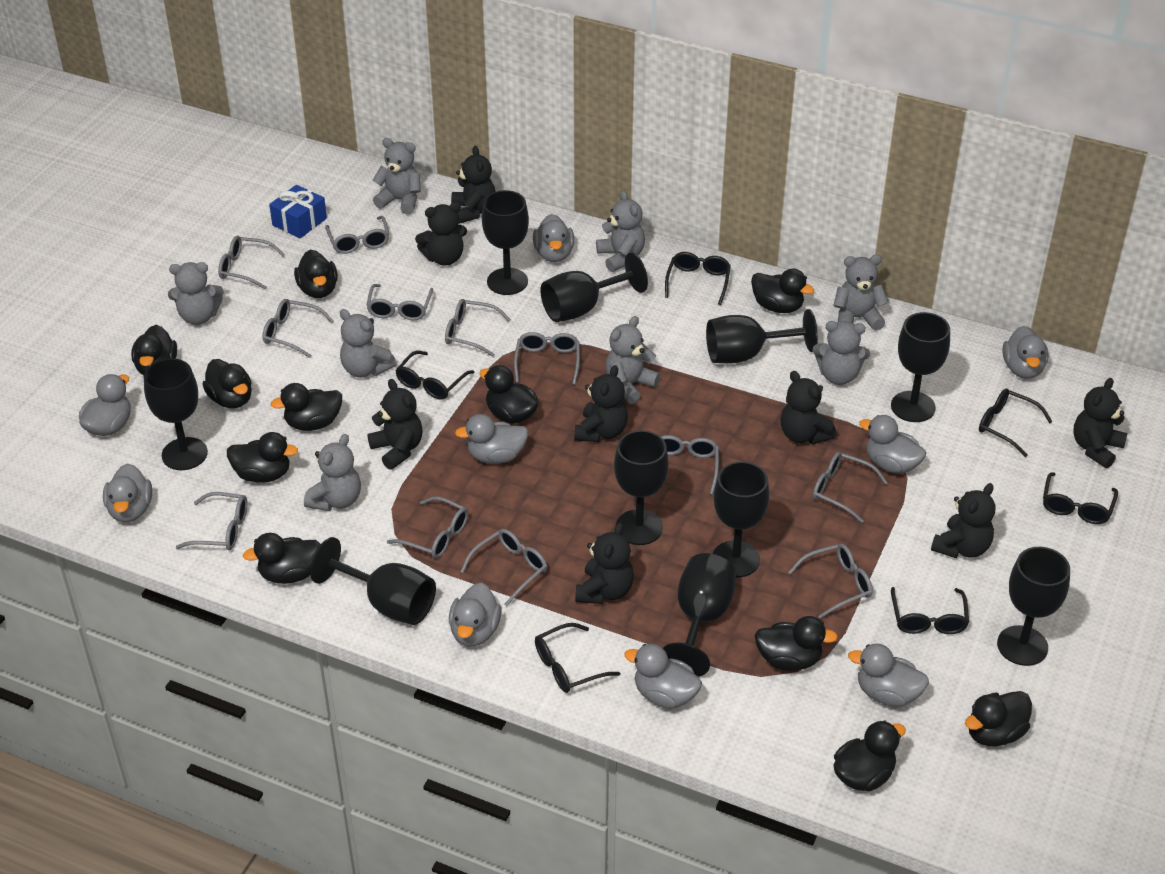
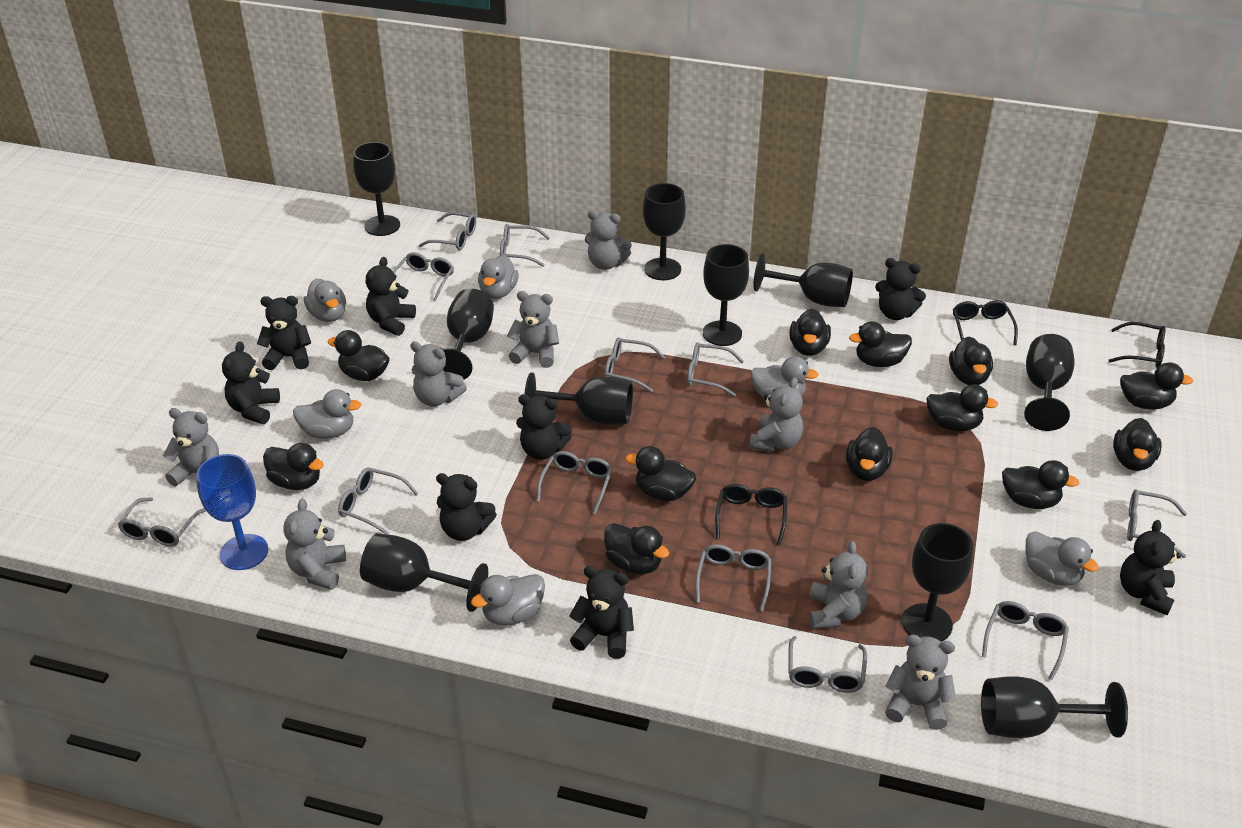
black duck: [131,325,177,375] [202,359,252,408] [227,432,298,483] [243,533,321,584] [271,383,342,431] [294,250,338,298] [480,365,538,424] [751,269,814,313] [754,616,838,671] [833,720,906,791] [965,691,1032,746] = 11 -> [263,443,324,490] [328,330,390,381] [604,523,669,574] [625,446,696,501] [790,308,831,356] [846,427,893,481] [849,321,912,367] [926,384,998,431] [949,337,993,385] [1002,460,1079,509] [1113,418,1162,471] [1120,362,1193,410] = 12
black glasses: [395,350,475,400] [535,623,620,693] [665,252,731,305] [891,587,969,634] [979,389,1053,457] [1043,472,1118,524] = 6 -> [715,484,787,545] [953,300,1018,345] [1108,322,1166,368] = 3
blue gift: [269,185,327,238] = 1 -> none = 0
blue goblet: none = 0 -> [196,454,268,570] = 1
grey duck: [79,374,131,436] [103,463,152,522] [449,583,501,646] [455,414,528,464] [533,214,574,262] [624,644,702,708] [848,643,929,707] [859,415,926,474] [1002,326,1049,379] = 9 -> [293,389,361,439] [304,279,346,322] [471,574,545,626] [478,255,519,299] [750,356,818,398] [1026,531,1099,586] = 6

